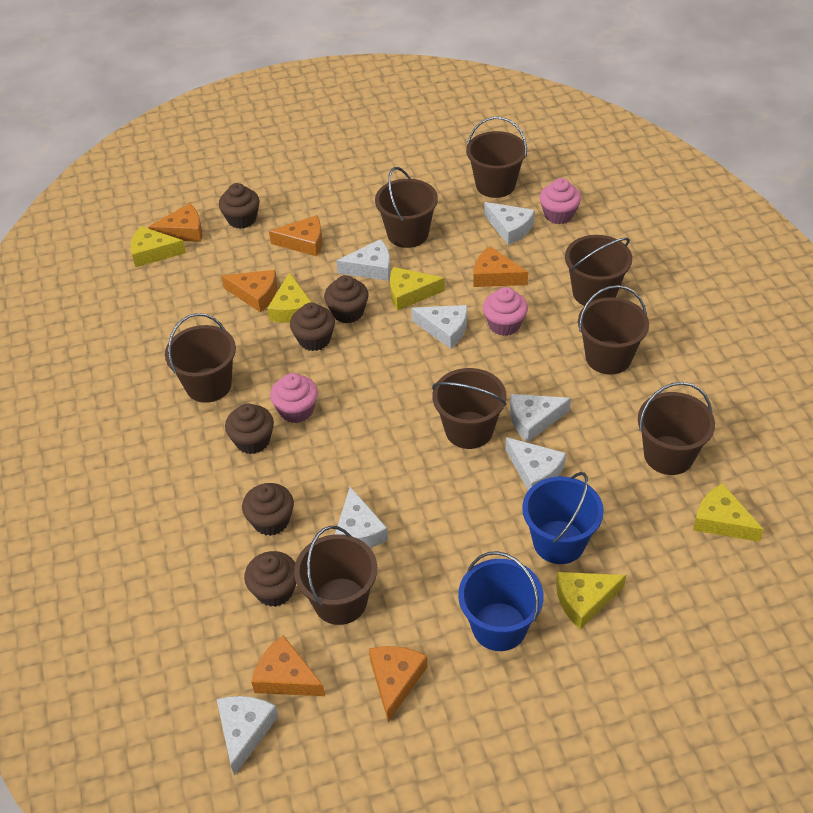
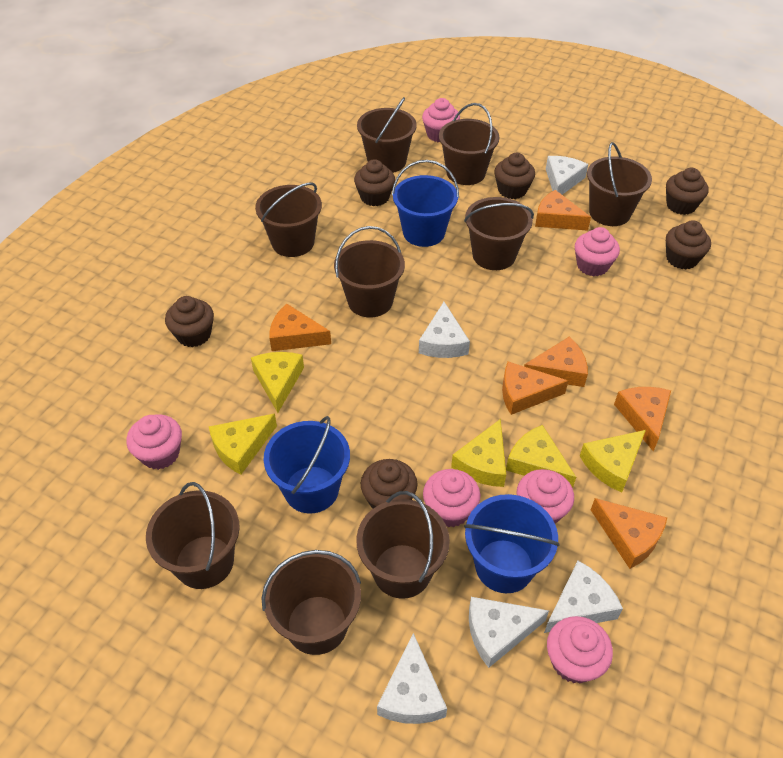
blue bucket: [458,551,544,651] [522,472,604,564] = 2 -> [264,416,350,513] [392,160,459,247] [464,494,560,593] = 3
brown bucket: [165,313,236,403] [294,526,377,625] [375,167,438,248] [432,368,507,449] [466,117,527,198] [565,235,632,306] [578,285,649,375] [638,382,715,475] = 8 -> [146,482,240,589] [255,183,322,257] [261,550,361,655] [334,226,405,317] [356,491,450,599] [357,97,417,173] [439,103,499,185] [464,197,534,270] [587,142,652,226] = 9
pink cupcake: [270,373,318,423] [483,287,528,336] [540,178,581,224] = 3 -> [127,414,182,470] [422,98,460,142] [423,469,480,527] [517,469,574,524] [547,616,613,684] [575,227,620,276] = 6
white cheese: [217,696,278,776] [335,487,388,548] [336,239,391,281] [411,305,467,349] [484,202,535,245] [506,437,566,490] [510,394,571,442] = 7 -> [377,633,447,724] [419,302,470,358] [469,597,549,668] [544,561,623,633] [546,156,588,195] = 5

